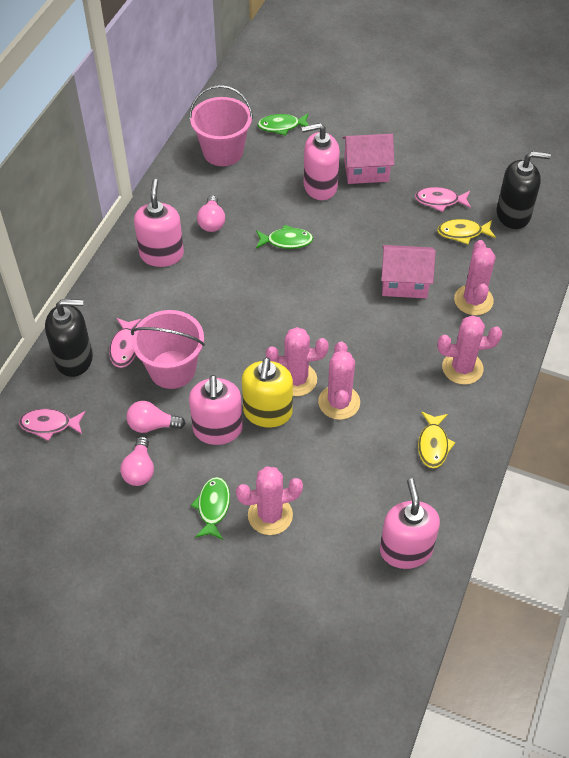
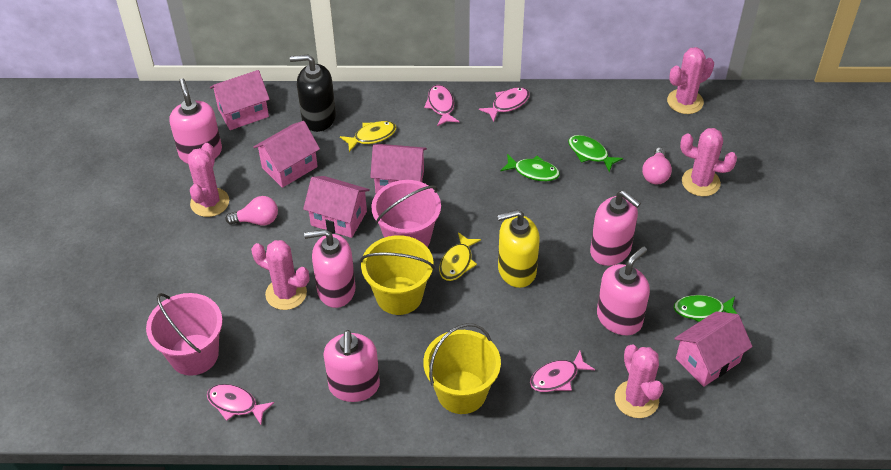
black soap dispenser: [45,299,93,377] [497,151,551,229] = 2 -> [290,55,336,132] = 1
pink fish: [19,409,85,441] [109,318,141,368] [415,187,471,212] = 3 -> [207,384,274,425] [424,85,459,126] [479,87,530,122] [530,351,595,392] = 4
pink house: [343,134,394,184] [381,245,436,298] = 2 -> [210,70,270,130] [253,121,320,188] [303,176,370,238] [370,144,427,193] [674,311,752,387] = 5
pink light bulb: [120,436,154,486] [126,401,185,433] [197,195,225,232] = 3 -> [226,196,278,226] [642,147,672,184] = 2
pink soap dispenser: [134,179,184,267] [189,375,243,445] [301,123,340,200] [380,479,440,569] = 4 -> [169,79,222,164] [304,229,356,308] [323,330,380,402] [590,190,641,266] [597,246,650,335] = 5
yellow bucket: none = 0 -> [360,235,435,315] [423,323,501,414] = 2

